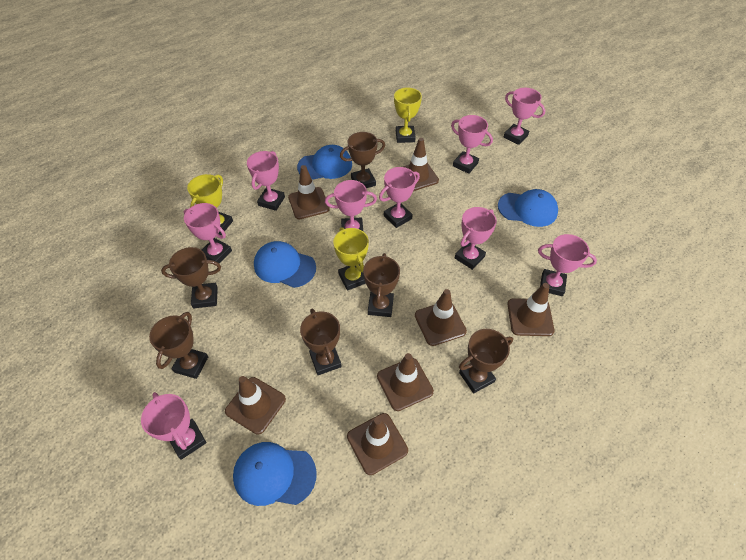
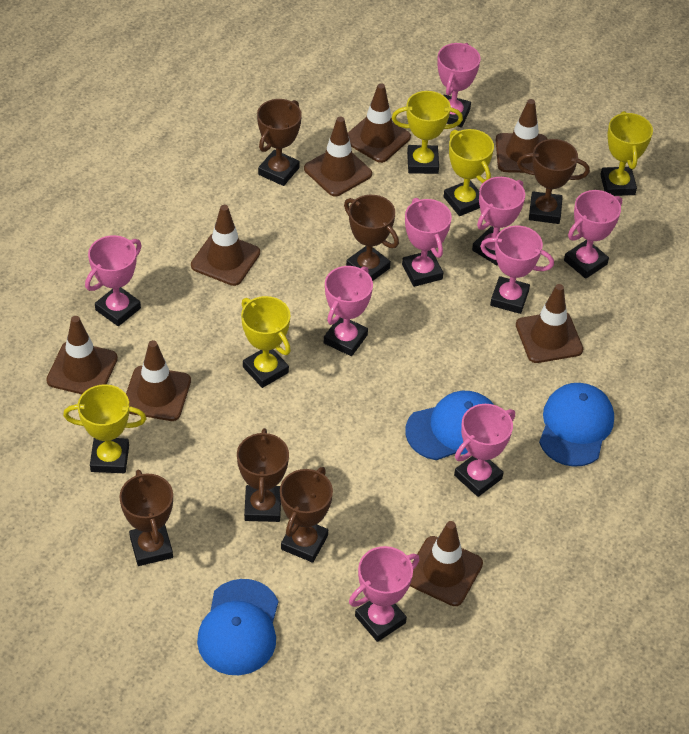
blue cap: [233,442,317,506] [254,241,316,288] [297,145,352,180] [498,189,558,227] = 4 -> [197,579,278,675] [405,391,494,460] [539,383,614,467] = 3
brown traffic cone: [225,376,286,435] [288,165,330,219] [347,413,408,475] [377,353,434,411] [403,138,439,191] [415,289,467,346] [507,283,555,336] = 7 -> [46,316,118,394] [126,340,191,421] [191,205,260,286] [304,117,372,197] [348,83,411,163] [410,521,483,606] [496,99,547,173] [516,284,583,363] = 8
yellow trophy: [187,174,233,235] [333,227,369,291] [394,87,422,143] = 3 -> [63,384,146,473] [241,296,291,388] [392,91,463,174] [444,129,494,216] [600,111,653,196] = 5

